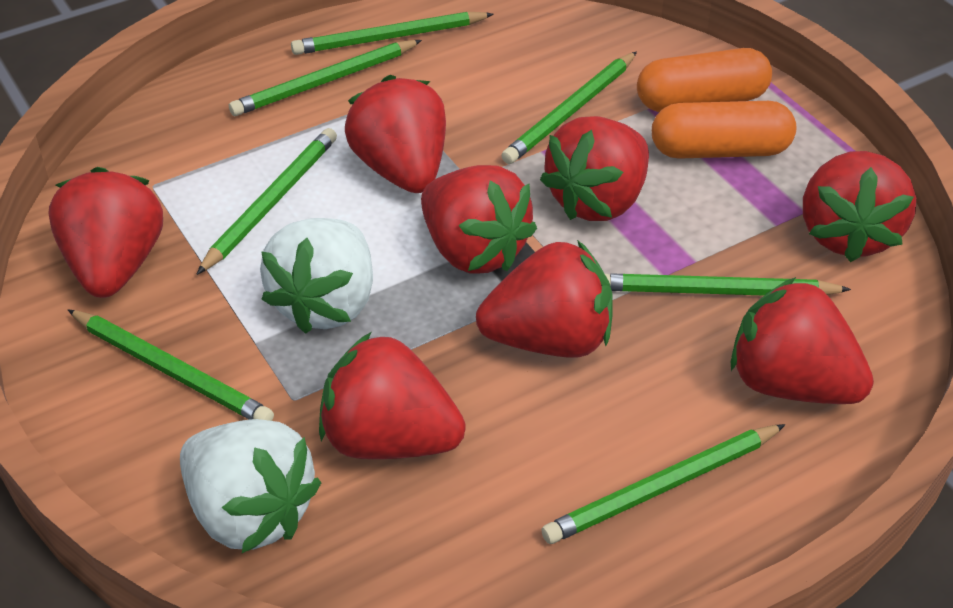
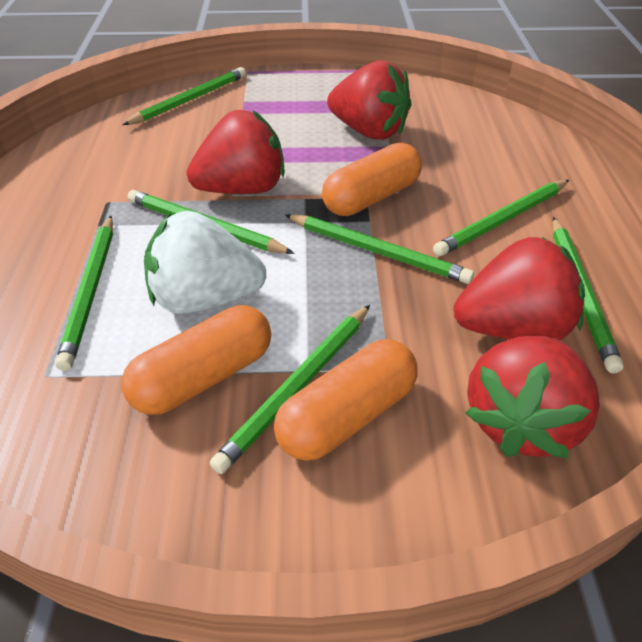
orange capsule: [637,48,772,112] [652,101,796,159] = 2 -> [122,305,271,415] [274,339,418,461] [322,143,422,216] = 3
red strawberry: [48,167,163,298] [319,332,466,459] [345,75,446,193] [421,165,537,274] [476,240,612,358] [540,116,649,221] [731,277,874,404] [803,151,916,262] = 8 -> [187,110,285,194] [327,60,411,140] [454,237,585,341] [465,336,600,458] = 4
white strawberry: [180,419,321,553] [260,218,373,334] = 2 -> [144,211,266,314] = 1

